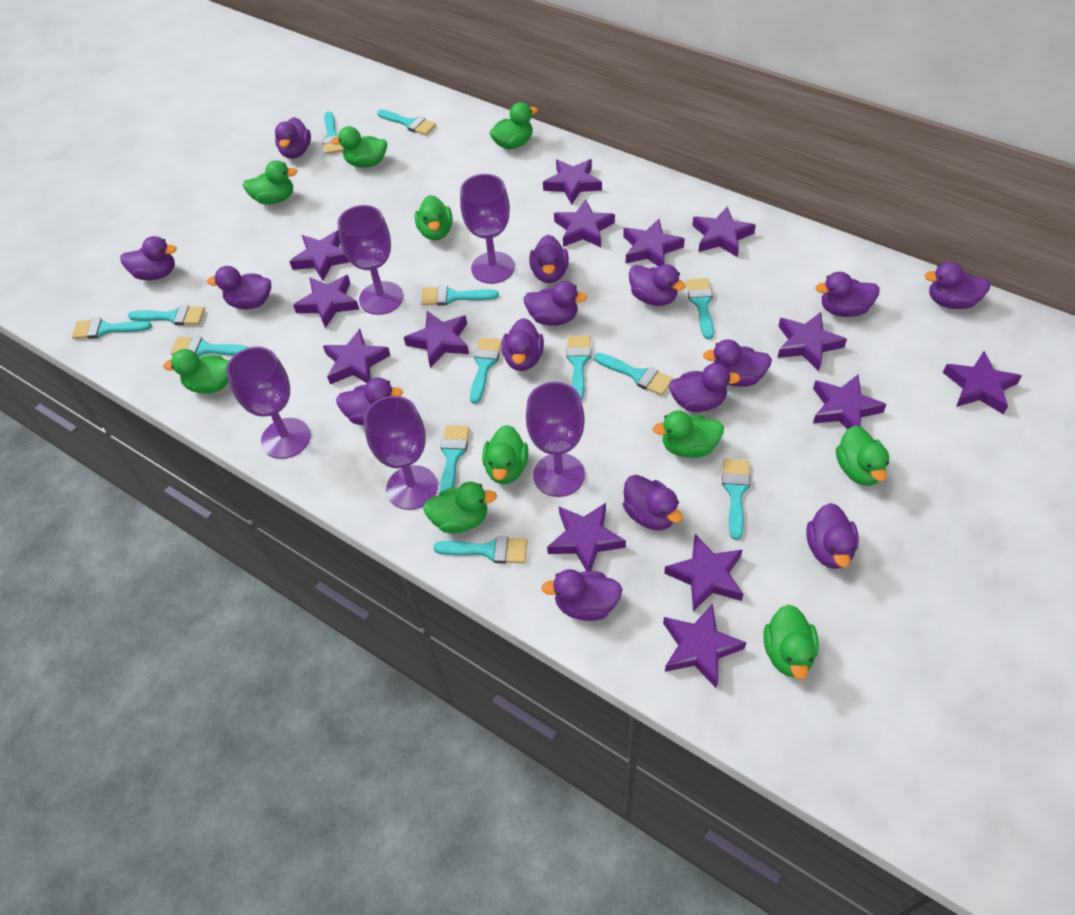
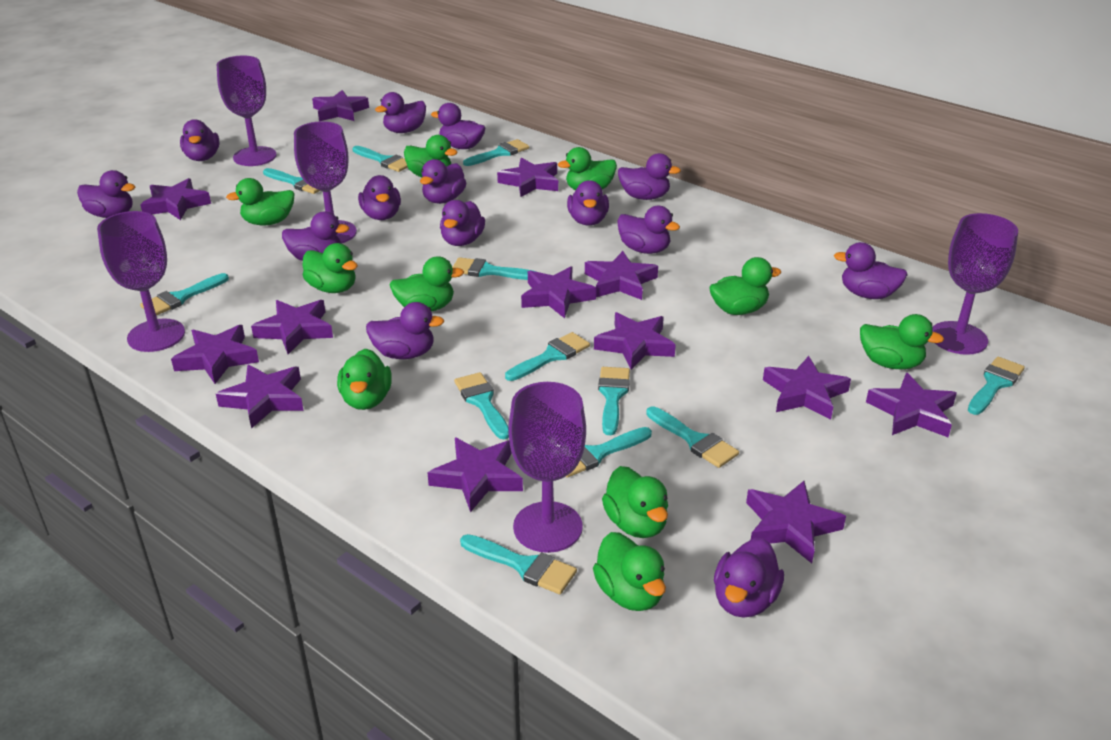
purple duck: [120,236,177,280] [207,266,271,309] [275,117,311,159] [336,378,403,425] [502,318,544,371] [524,281,587,326] [529,235,569,283] [541,569,623,621] [623,475,683,530] [629,264,686,306] [669,363,740,412] [703,339,772,387] [806,503,859,569] [815,272,880,317] [924,262,991,309] = 15 -> [77,170,135,218] [180,119,219,161] [282,211,349,261] [358,175,401,220] [366,302,444,359] [375,92,426,133] [420,159,466,204] [431,103,486,149] [440,200,485,246] [567,180,609,226] [617,206,680,254] [618,153,681,200] [714,538,784,618] [834,242,908,299] = 14
purple star: [289,230,350,281] [293,275,359,328] [323,329,391,384] [404,311,469,368] [543,159,602,205] [547,503,626,571] [554,199,615,247] [623,219,685,267] [663,603,747,688] [664,534,744,612] [692,206,756,257] [777,312,847,371] [813,374,887,429] [943,351,1022,414] = 14 -> [140,178,211,220] [171,325,259,384] [216,364,304,429] [251,300,333,354] [312,90,369,121] [427,438,523,513] [497,158,558,197] [521,266,596,318] [585,251,658,300] [594,312,676,370] [746,481,846,563] [763,356,851,420] [866,372,957,437] = 13
turquoise brush: [72,318,152,339] [128,305,205,325] [170,336,249,357] [322,111,344,154] [377,109,436,136] [421,286,499,306] [433,536,528,564] [440,425,470,492] [470,337,502,404] [567,336,591,401] [594,353,673,396] [686,278,714,339] [722,459,750,540] = 13 -> [140,273,229,316] [263,168,320,194] [352,146,408,172] [452,257,537,280] [454,372,509,439] [460,534,577,594] [463,139,529,166] [505,332,590,381] [565,427,652,478] [598,367,630,435] [646,406,739,468] [968,357,1025,415] = 12

